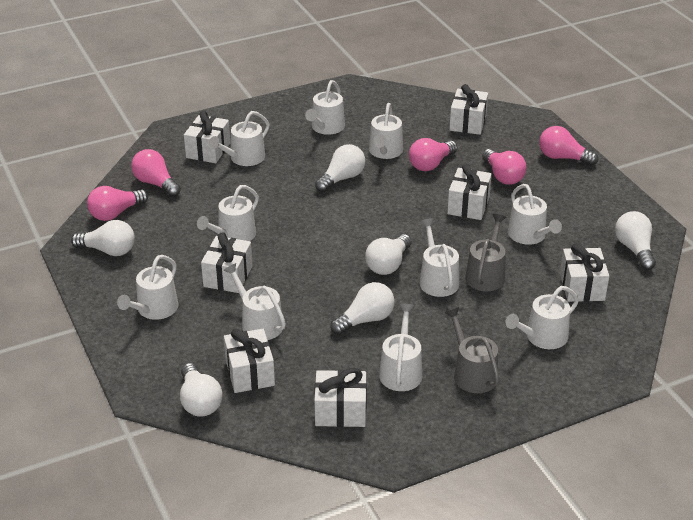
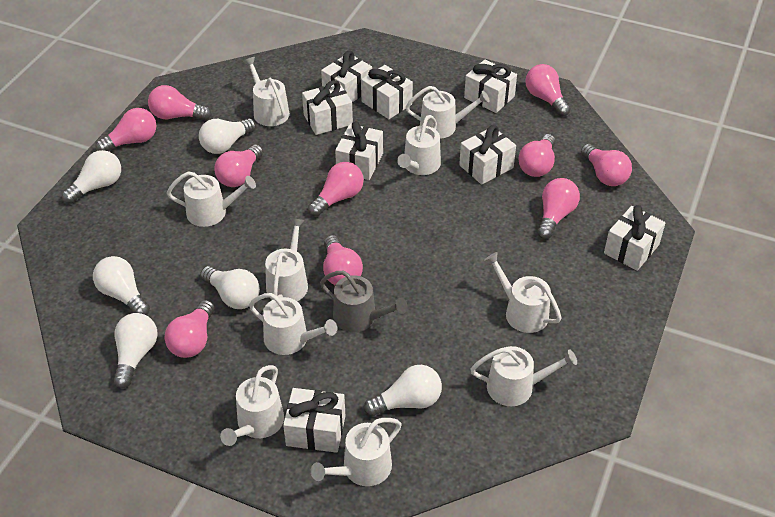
grey watering can: [445,307,500,393] [465,214,506,291] = 2 -> [320,271,407,332] = 1
pink light bulb: [87,186,148,221] [131,149,181,197] [409,138,458,171] [482,149,526,185] [539,126,598,166] = 5 -> [95,108,156,151] [148,85,212,120] [165,300,215,358] [214,144,263,187] [308,162,364,217] [323,235,363,285] [519,134,555,177] [525,64,571,116] [537,178,580,239] [581,144,632,186] = 10
white gift: [184,111,230,163] [201,232,253,293] [224,329,275,393] [314,368,367,427] [447,164,492,220] [449,84,488,135] [560,244,609,302] = 7 -> [283,388,345,453] [302,80,353,135] [321,51,372,102] [335,121,383,180] [361,65,413,119] [459,125,516,185] [464,60,517,113] [604,205,666,271] = 8

